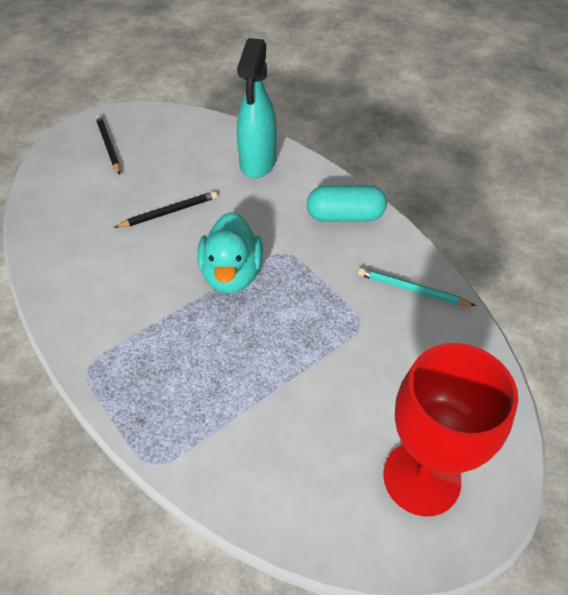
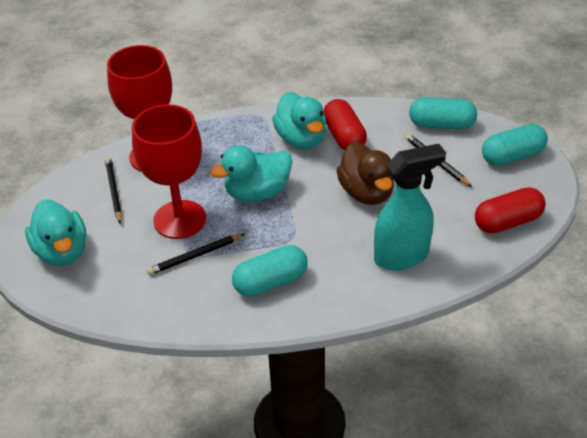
black pencil: [95,115,120,175] [114,191,217,228] = 2 -> [105,157,122,223] [147,234,244,275] [405,133,472,187] = 3
brown duck: none = 0 -> [336,142,394,205] = 1
red capsule: none = 0 -> [324,99,367,150] [475,187,546,233] = 2
red goblet: [383,343,518,517] = 1 -> [107,45,172,171] [132,104,206,239] = 2
turquoise capsule: [307,185,387,222] = 1 -> [232,245,308,297] [409,97,477,130] [482,124,548,166] = 3
turquoise duck: [198,212,263,293] = 1 -> [25,200,86,266] [211,145,292,202] [272,92,327,149] = 3
turquoise pencil: [358,268,476,306] = 1 -> none = 0

